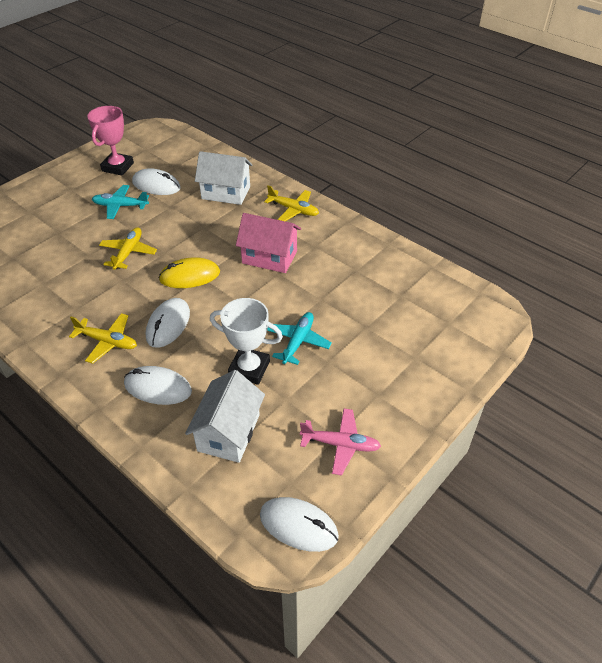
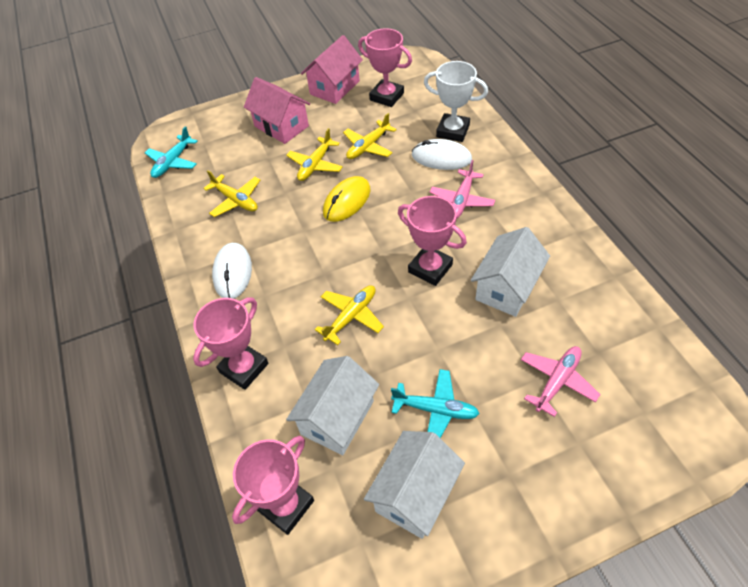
pink house: [236,213,301,273] = 1 -> [244,77,310,144] [301,35,363,104] = 2
pink plane: [300,408,381,475] = 1 -> [430,160,495,219] [521,346,600,417] = 2
pink trophy: [87,106,134,176] = 1 -> [193,298,268,390] [232,436,314,535] [358,28,412,107] [398,196,467,286] = 4
white house: [185,370,265,463] [195,151,253,205] = 2 -> [286,356,379,455] [364,431,465,539] [471,227,550,317] = 3
white mouse: [124,366,192,405] [132,168,181,195] [146,298,190,348] [260,497,339,552] = 4 -> [212,243,252,299] [412,139,472,170] = 2
yellow plane: [69,313,137,364] [99,227,157,270] [264,185,319,221] = 3 -> [203,170,260,217] [286,128,343,181] [315,285,384,345] [343,113,397,159] = 4

